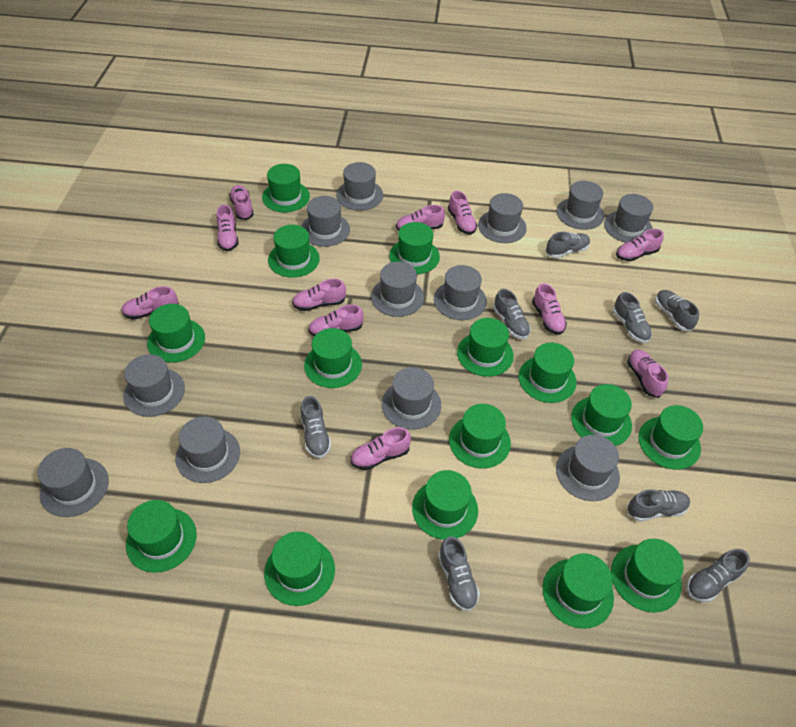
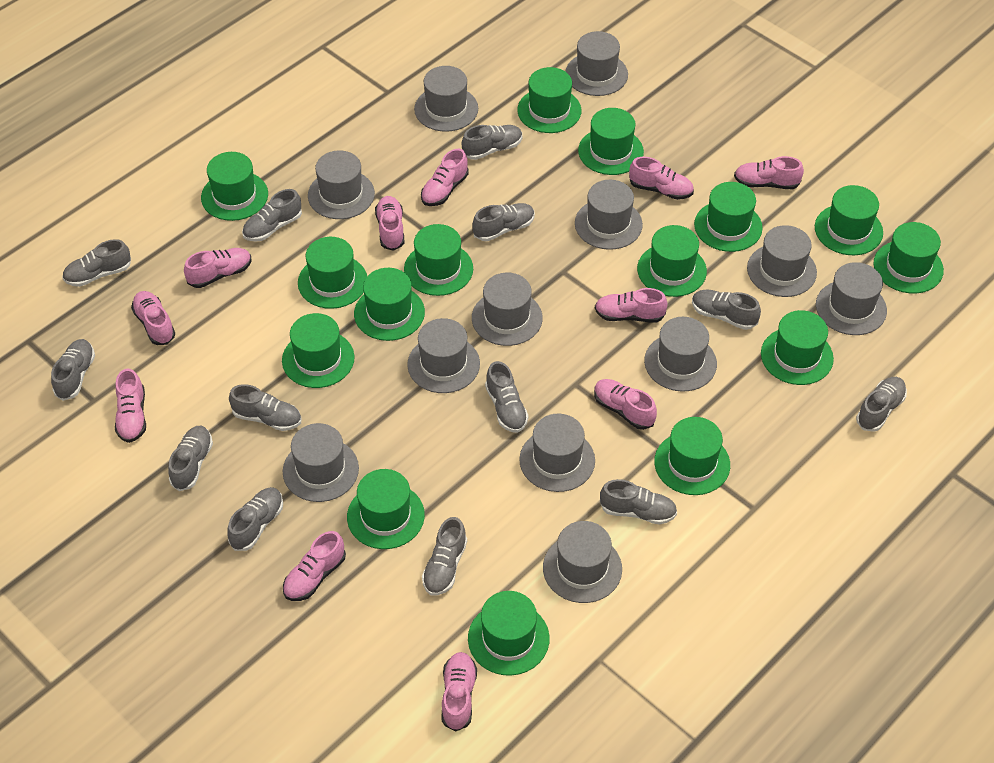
grey shoe: [300,396,331,458] [438,536,480,611] [493,289,531,339] [546,232,590,258] [613,292,652,343] [627,489,690,522] [655,290,699,331] [687,549,750,602] = 8 -> [51,339,95,401] [62,239,131,287] [168,426,213,491] [227,487,283,551] [229,384,301,431] [242,189,302,242] [422,517,467,596] [462,125,522,160] [472,203,535,241] [485,361,529,433] [600,479,677,525] [692,290,761,330] [856,377,907,432] = 13

